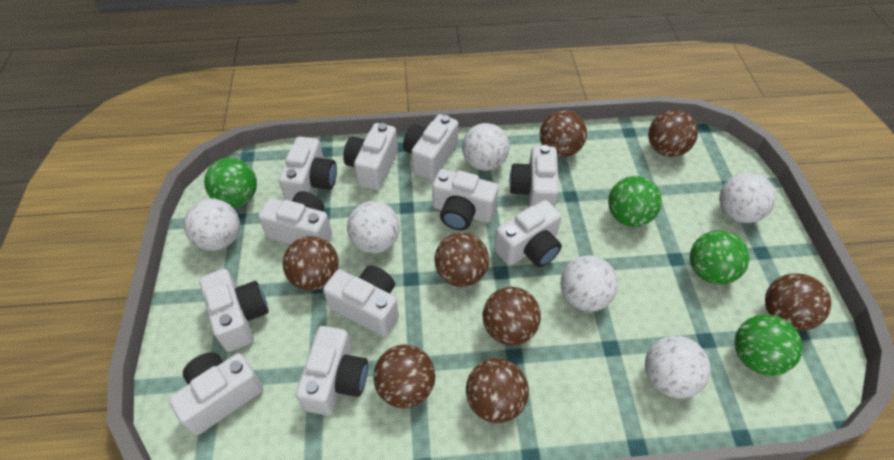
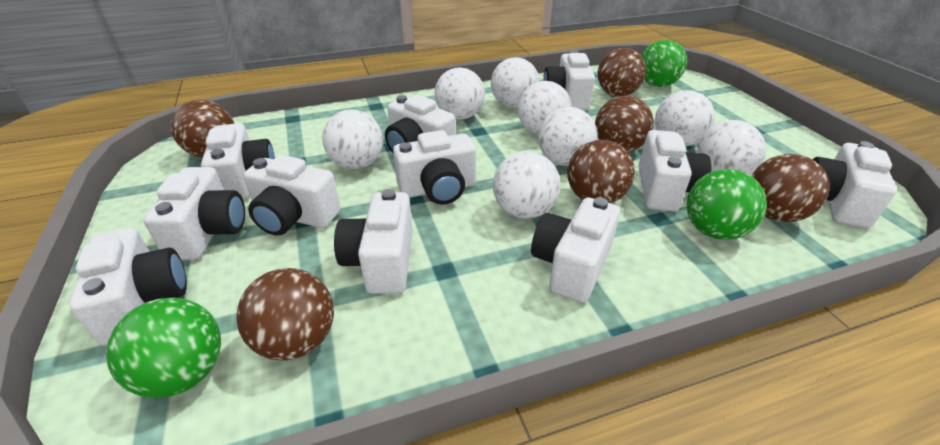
brown ball: [283,236,339,291] [373,345,435,408] [435,233,489,287] [466,358,529,423] [483,287,541,345] [540,110,587,157] [648,110,698,157] [765,273,831,331] = 8 -> [171,99,234,157] [236,268,334,361] [567,140,635,203] [595,96,654,152] [598,48,646,96] [752,154,830,222] = 6
green ball: [204,158,257,207] [608,176,662,227] [690,230,750,285] [735,315,803,376] = 4 -> [106,298,221,398] [641,40,687,87] [687,169,767,240] = 3
white ball: [184,199,240,251] [347,201,400,254] [462,123,510,171] [561,255,618,312] [645,336,711,398] [719,172,776,223] = 6 -> [322,109,383,169] [435,67,485,120] [491,57,539,108] [493,151,561,219] [518,81,571,135] [538,107,598,166] [655,90,715,146] [696,120,766,175] = 8

